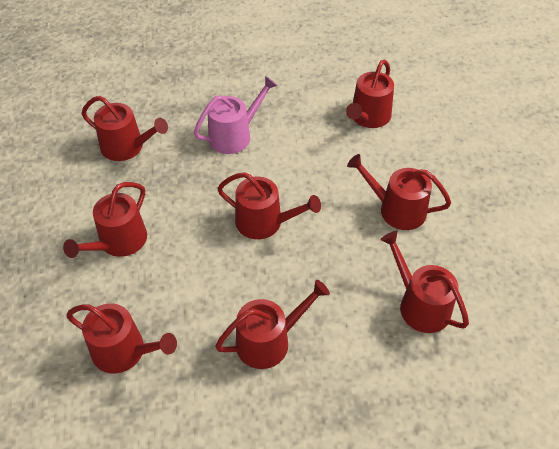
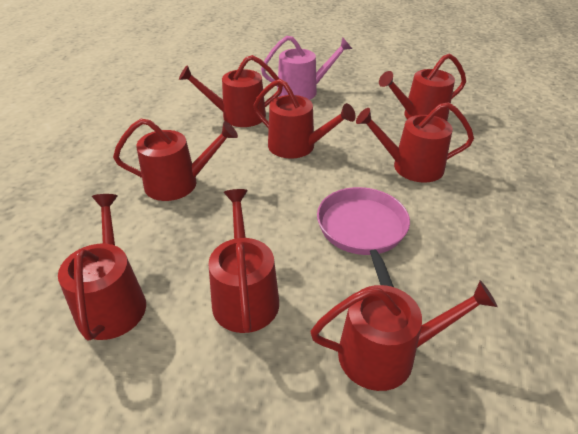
pink pan: none = 0 -> [317,187,410,287] = 1

